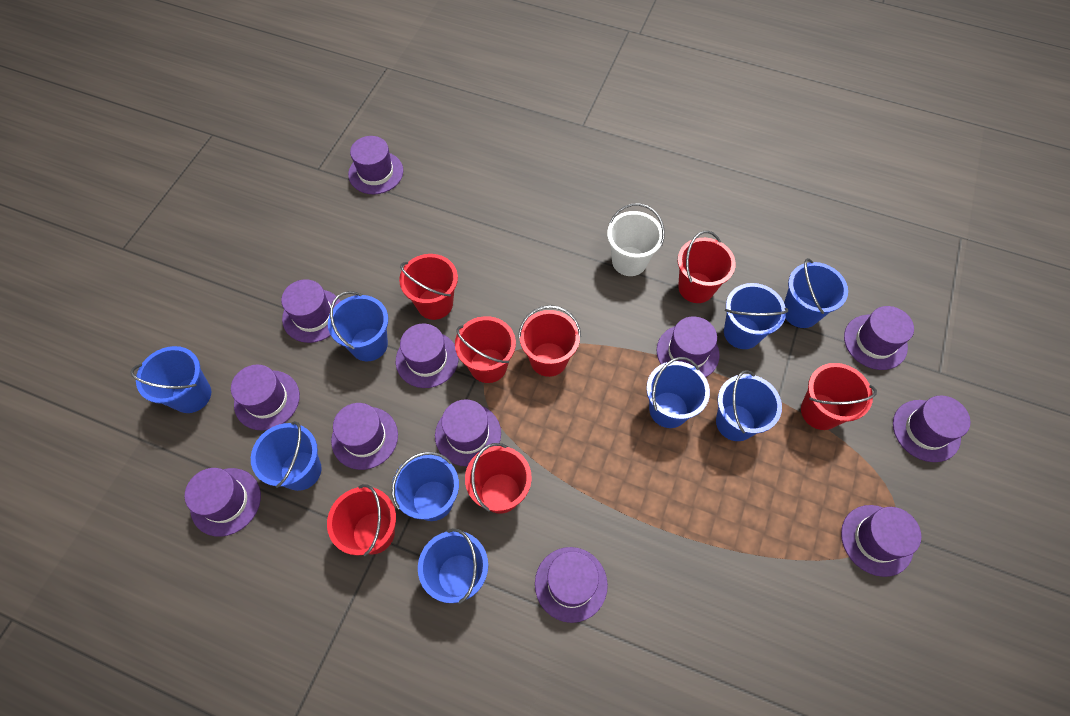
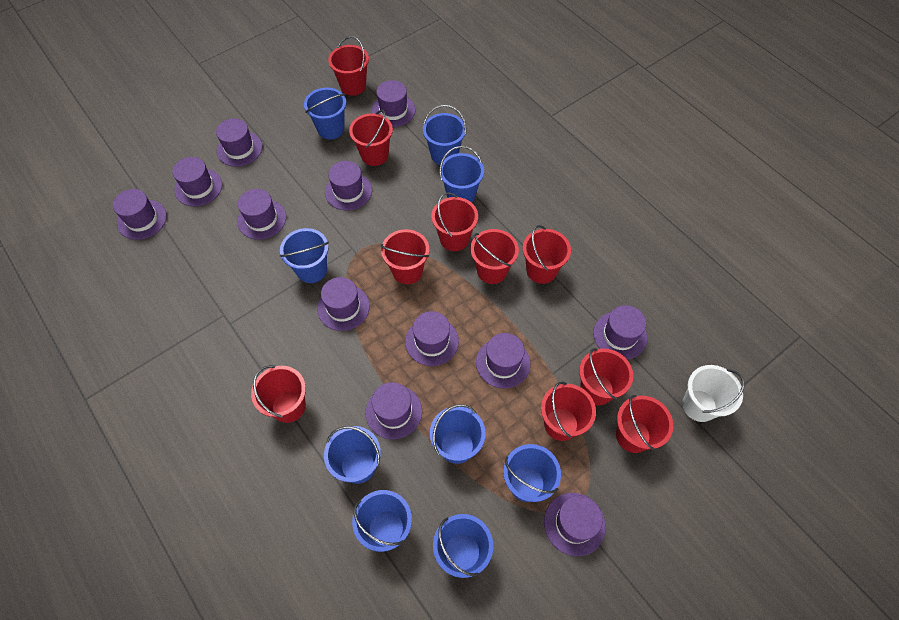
red bucket: [327,484,396,556] [399,254,458,320] [455,316,516,383] [465,443,532,514] [518,305,581,377] [678,231,736,303] [801,363,877,430] = 7 -> [251,365,306,423] [328,36,369,96] [349,110,393,166] [380,229,429,284] [431,192,478,251] [470,229,519,284] [523,225,571,284] [541,382,596,441] [579,348,633,405] [616,395,673,453] = 10

